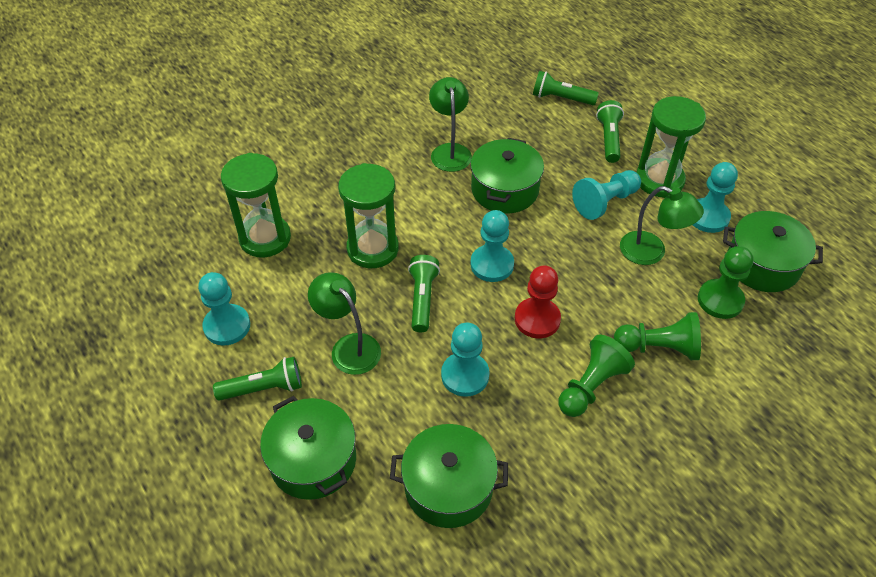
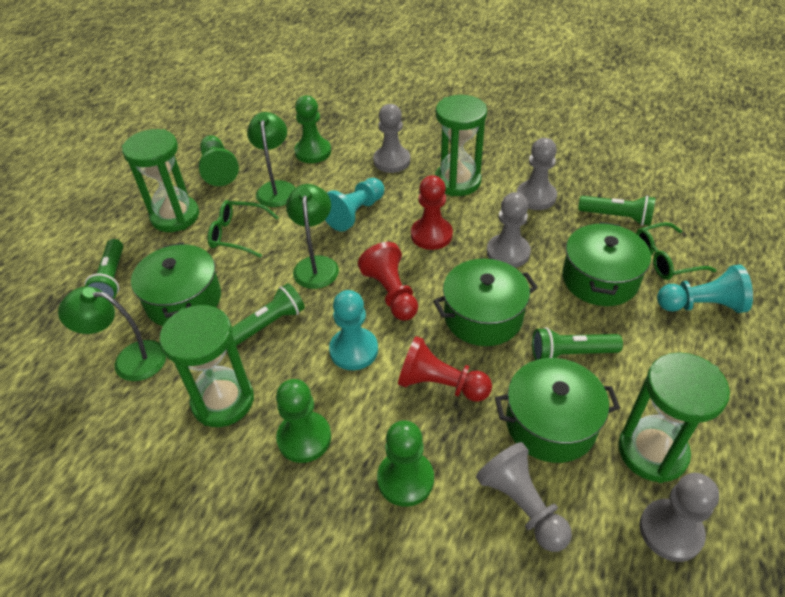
green glasses: none = 0 -> [208,200,279,258] [636,222,717,280] = 2
green hourglass: [221,153,291,258] [338,163,399,268] [636,96,706,198] = 3 -> [122,129,199,232] [159,305,254,427] [435,95,487,196] [618,352,730,483] = 4
green pawn: [559,335,635,417] [614,312,701,360] [698,246,754,319] = 3 -> [199,135,239,186] [276,379,331,463] [294,95,331,163] [377,420,434,507] = 4
grey pawn: none = 0 -> [373,104,411,173] [476,442,572,552] [487,192,531,268] [517,138,557,210] [640,473,719,562] = 5
red pawn: [515,265,561,338] = 1 -> [358,242,418,321] [398,336,492,402] [411,175,453,250] = 3
turquoise pawn: [198,272,250,345] [441,323,490,397] [470,210,514,282] [572,170,641,220] [693,162,738,233] = 5 -> [325,178,384,231] [329,290,378,370] [657,264,753,313] = 3

